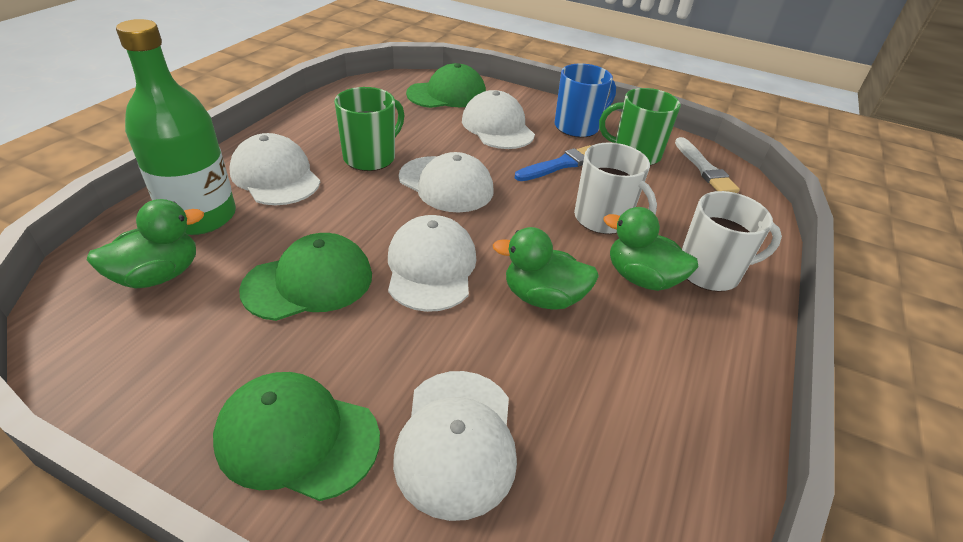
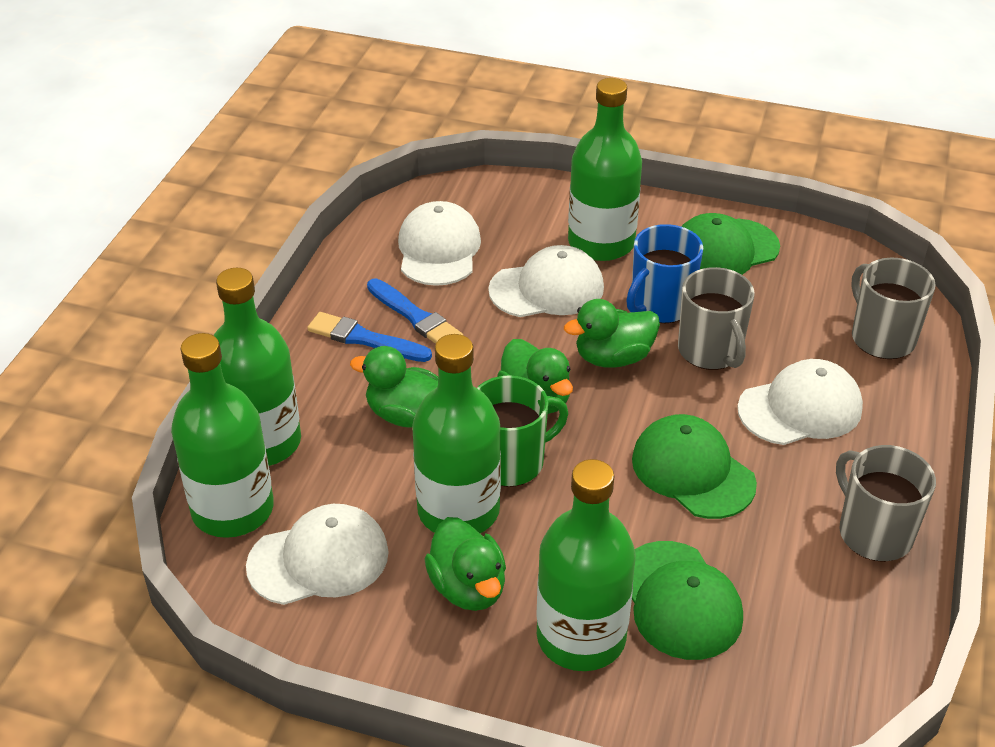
blue brush: [515,145,591,181] = 1 -> [307,312,432,362] [367,278,463,344] = 2
green bottle: [116,19,236,235] = 1 -> [171,333,274,538] [213,268,301,466] [412,334,501,533] [536,459,635,671] [568,78,642,261] = 5
green duck: [87,199,204,289] [493,227,599,310] [603,207,699,291] = 3 -> [350,346,438,428] [424,517,506,611] [497,339,573,414] [564,299,660,368] = 4
green mug: [334,87,404,171] [599,88,681,166] = 2 -> [477,375,568,487] = 1
grey mug: none = 0 -> [678,267,755,370] [836,445,936,562] [851,258,936,359] = 3
white brush: [675,137,740,193] = 1 -> none = 0
white cap: [229,133,320,205] [388,215,477,312] [393,371,517,521] [399,152,493,213] [462,90,535,149] = 5 -> [246,504,389,605] [398,201,481,286] [488,245,604,317] [737,359,863,445] = 4
white mug: [574,143,657,234] [682,191,782,292] = 2 -> none = 0

